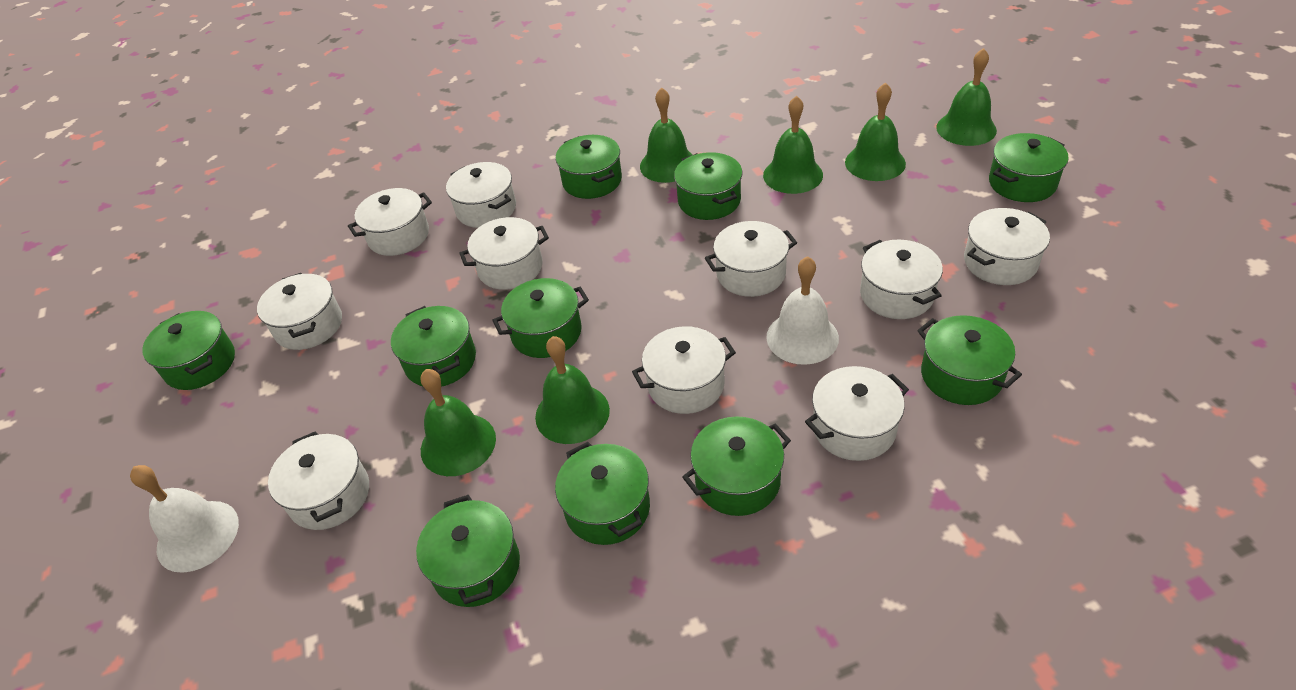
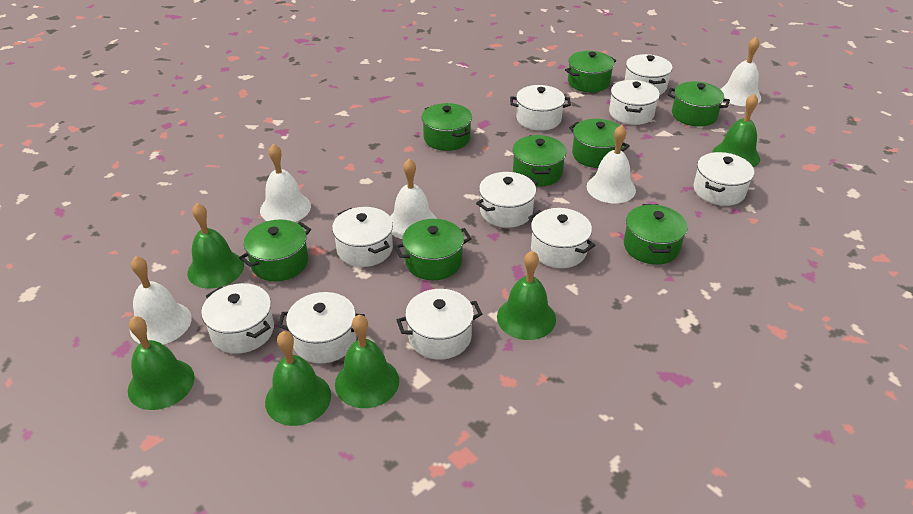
green pot: [142,311,235,390] [391,306,476,387] [416,495,520,607] [492,278,589,358] [555,442,650,545] [556,135,622,199] [674,152,743,220] [682,416,791,516] [917,315,1022,405] [989,133,1069,202] = 10 -> [239,219,311,281] [395,219,472,280] [422,103,472,151] [513,135,566,187] [565,51,616,93] [569,119,630,168] [624,204,688,265] [667,81,730,127] = 8
white bell: [130,465,239,573] [766,256,839,365] = 2 -> [130,256,192,345] [260,144,311,222] [390,159,437,239] [587,125,636,203] [720,37,761,106] = 5

